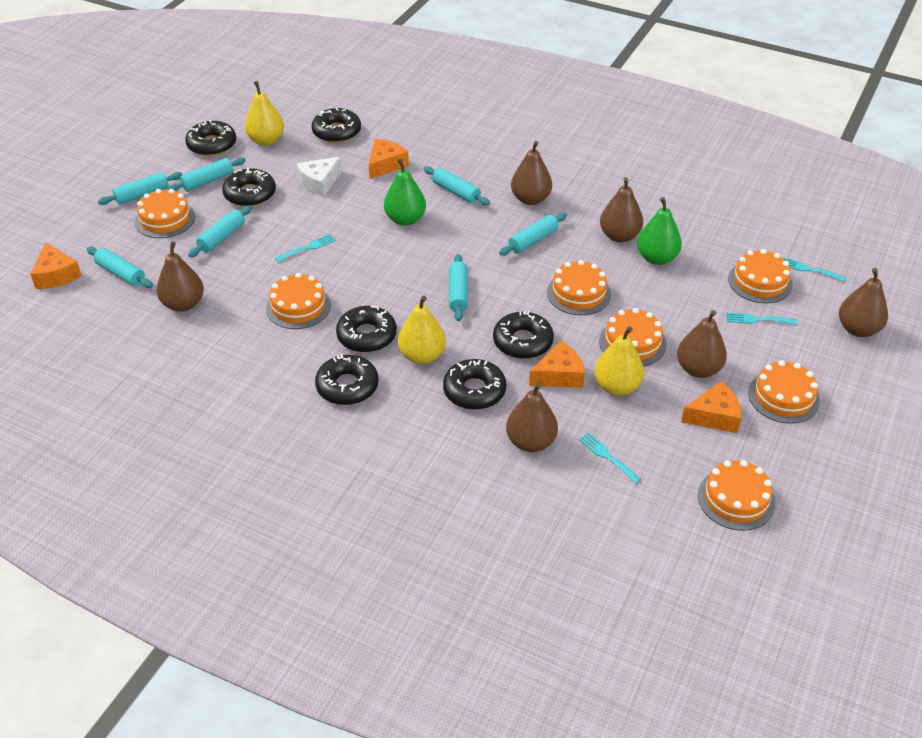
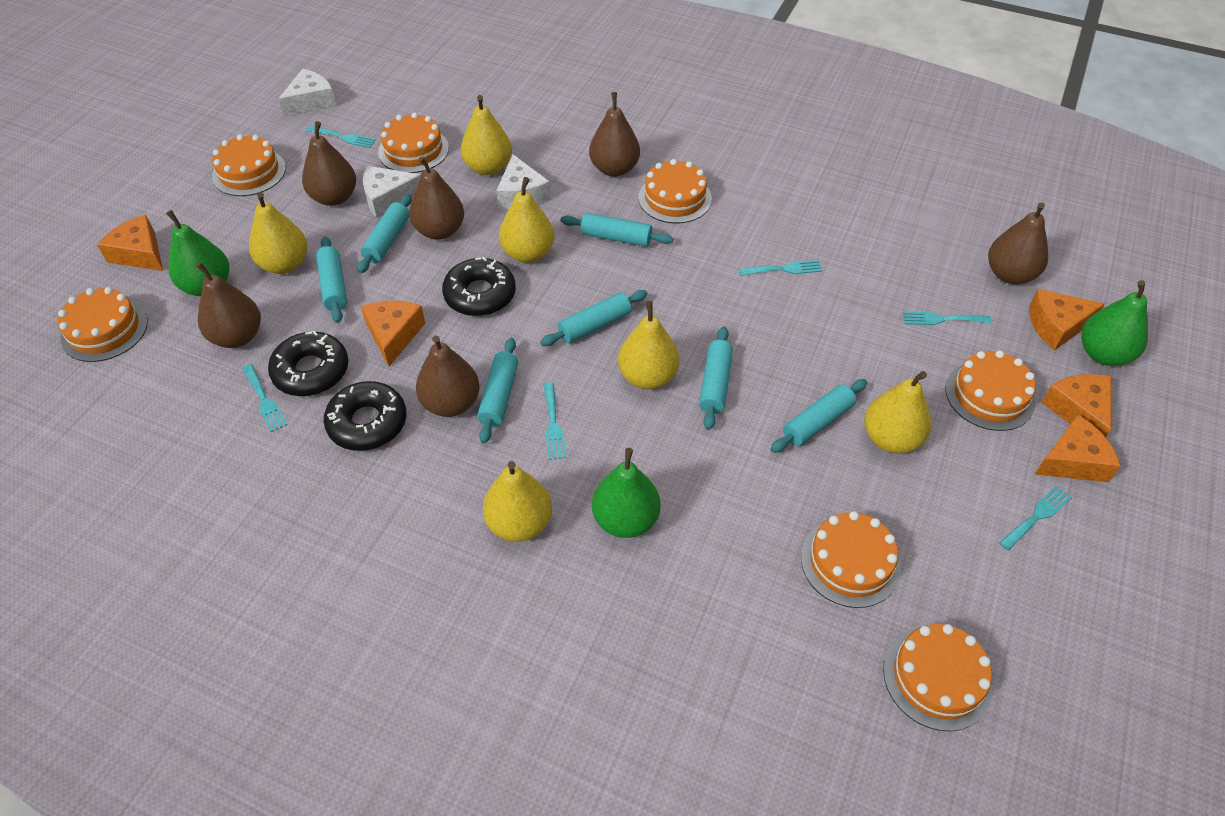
black donut: [185,120,236,156] [222,168,276,207] [311,108,361,143] [315,354,379,405] [336,306,397,353] [443,359,506,410] [493,310,554,359] = 7 -> [268,331,348,396] [324,381,406,451] [442,257,516,316] = 3
green pear: [384,158,426,226] [637,197,682,265] = 2 -> [166,210,229,296] [592,448,661,538] [1081,280,1148,366] = 3
orange cheese: [30,242,82,289] [369,139,409,179] [529,340,585,388] [681,381,741,433] = 4 -> [97,215,163,271] [361,301,425,366] [1029,289,1105,350] [1035,415,1121,482] [1041,374,1111,437] = 5
turquoise fork: [275,234,336,262] [578,432,641,484] [726,312,797,325] [783,257,846,282] = 4 -> [242,364,288,432] [306,126,376,148] [543,382,567,460] [739,260,822,276] [903,311,992,325] [999,486,1072,551] = 6
white cheese: [296,156,342,196] = 1 -> [278,69,336,117] [363,166,421,218] [496,154,551,209] = 3
yellow pear: [245,81,284,146] [398,296,446,364] [594,326,644,396] = 3 -> [249,192,307,274] [461,95,512,175] [483,461,552,542] [499,177,555,263] [618,301,679,389] [864,371,931,453] = 6

